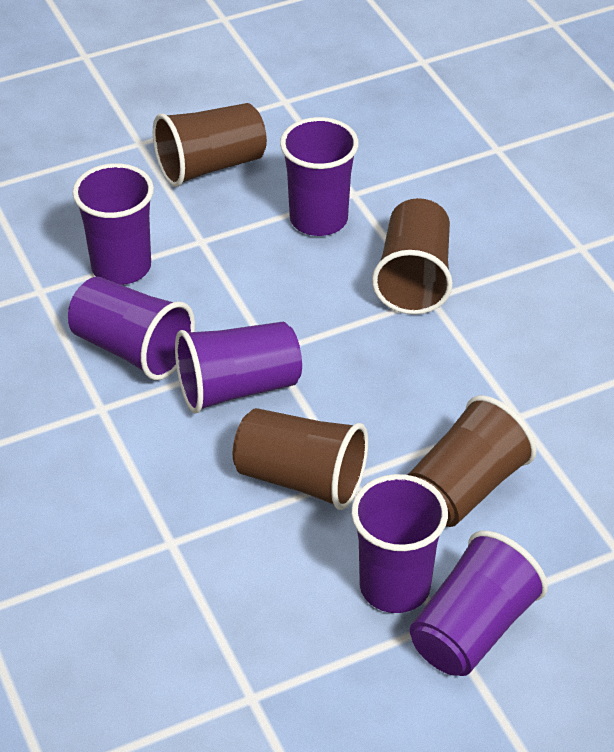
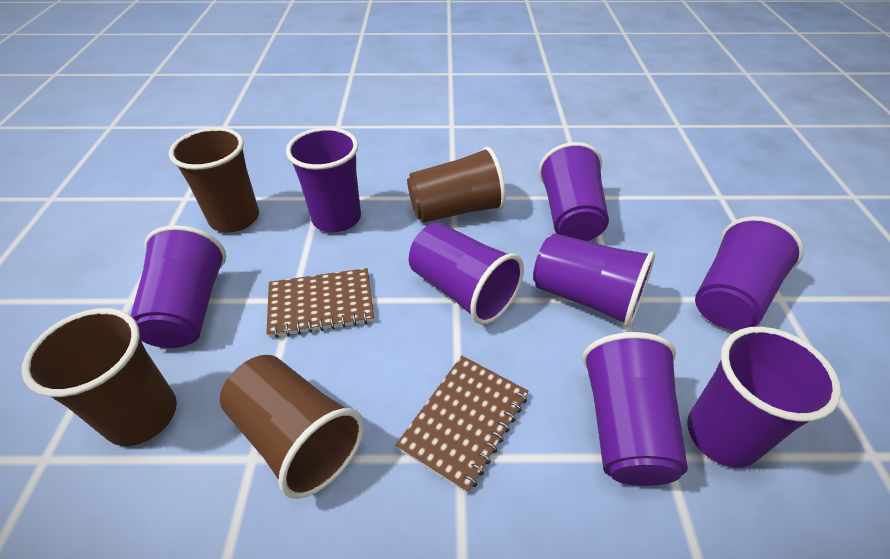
brown notebook: none = 0 -> [266,268,374,338] [396,356,528,494] = 2
purple cup: [68,277,195,380] [73,163,154,285] [175,322,302,414] [280,117,359,236] [351,474,448,613] [410,531,548,676] = 6 -> [130,225,226,348] [286,127,361,232] [409,222,524,325] [533,233,655,327] [539,142,609,241] [582,332,688,486] [687,327,841,468] [695,216,804,330] = 8

